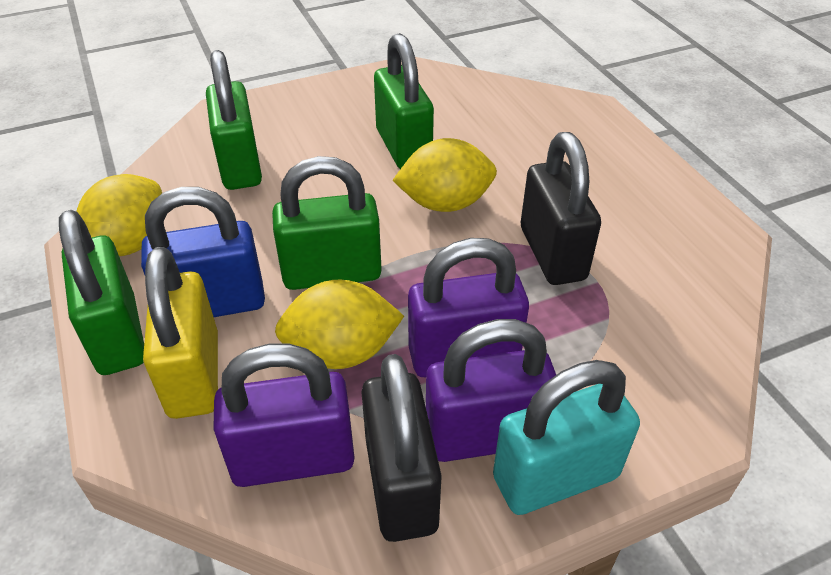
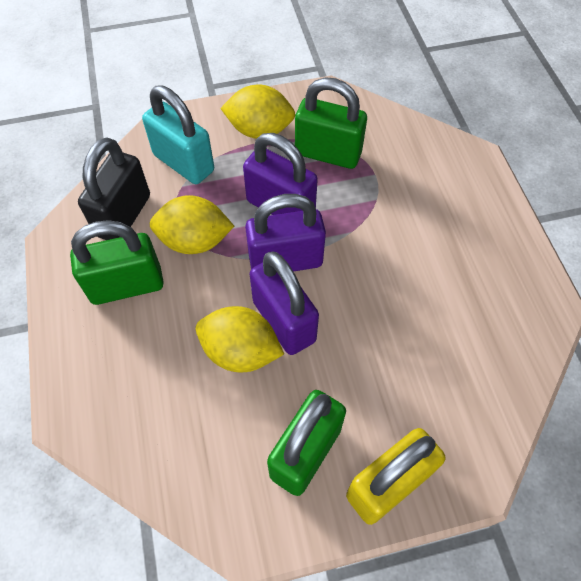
black padlock: [361,354,442,542] [521,132,601,285] = 2 -> [78,137,150,240] = 1
blue padlock: [141,187,265,317] = 1 -> none = 0
green padlock: [59,210,144,375] [206,50,262,190] [272,156,382,290] [374,33,434,169] = 4 -> [70,220,164,305] [267,390,346,496] [295,78,367,169] = 3

